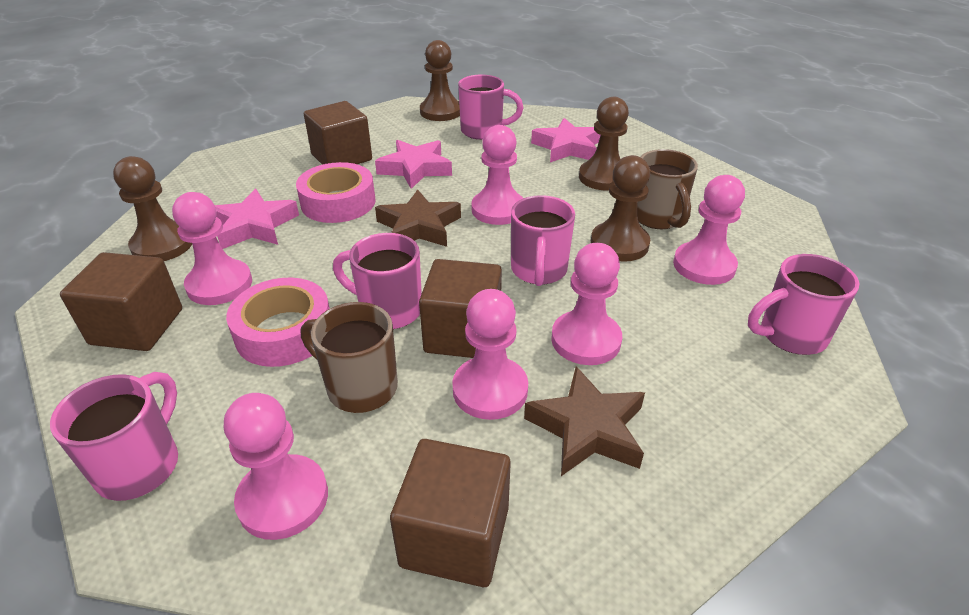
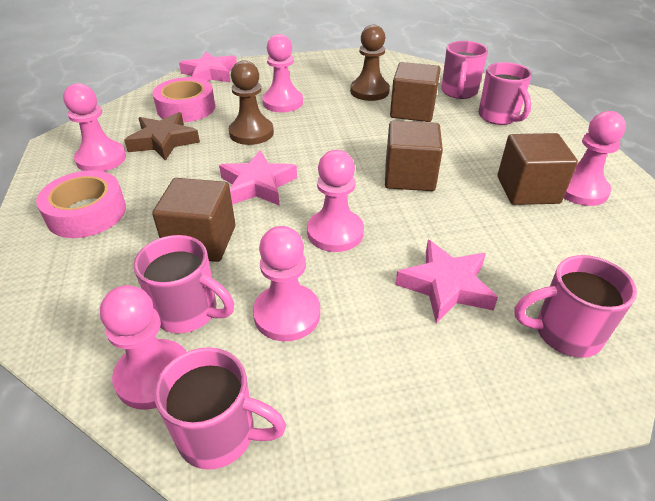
brown mug: [301,302,398,413] [637,149,698,229] = 2 -> none = 0
brown pawn: [113,156,192,261] [420,40,460,121] [579,97,629,191] [591,155,650,262] = 4 -> [229,60,274,145] [350,25,390,101] = 2
brown star: [375,189,461,247] [524,366,645,476] = 2 -> [124,112,200,161] = 1

